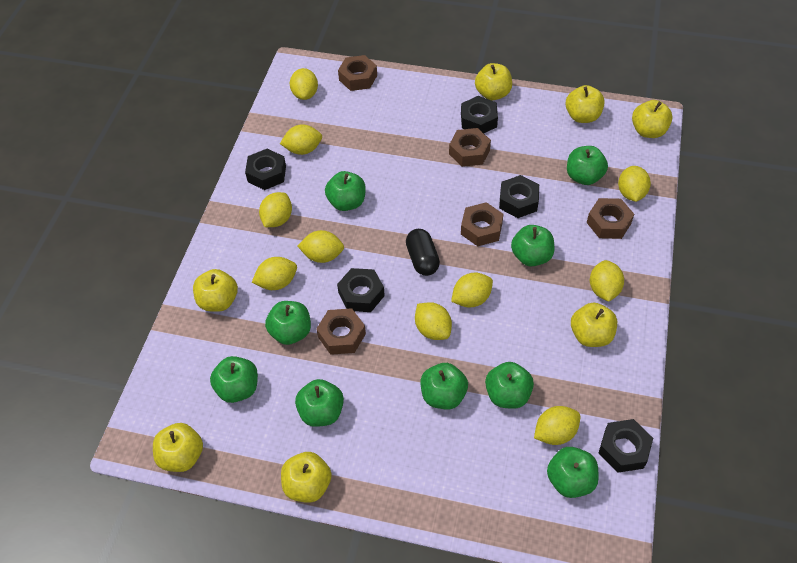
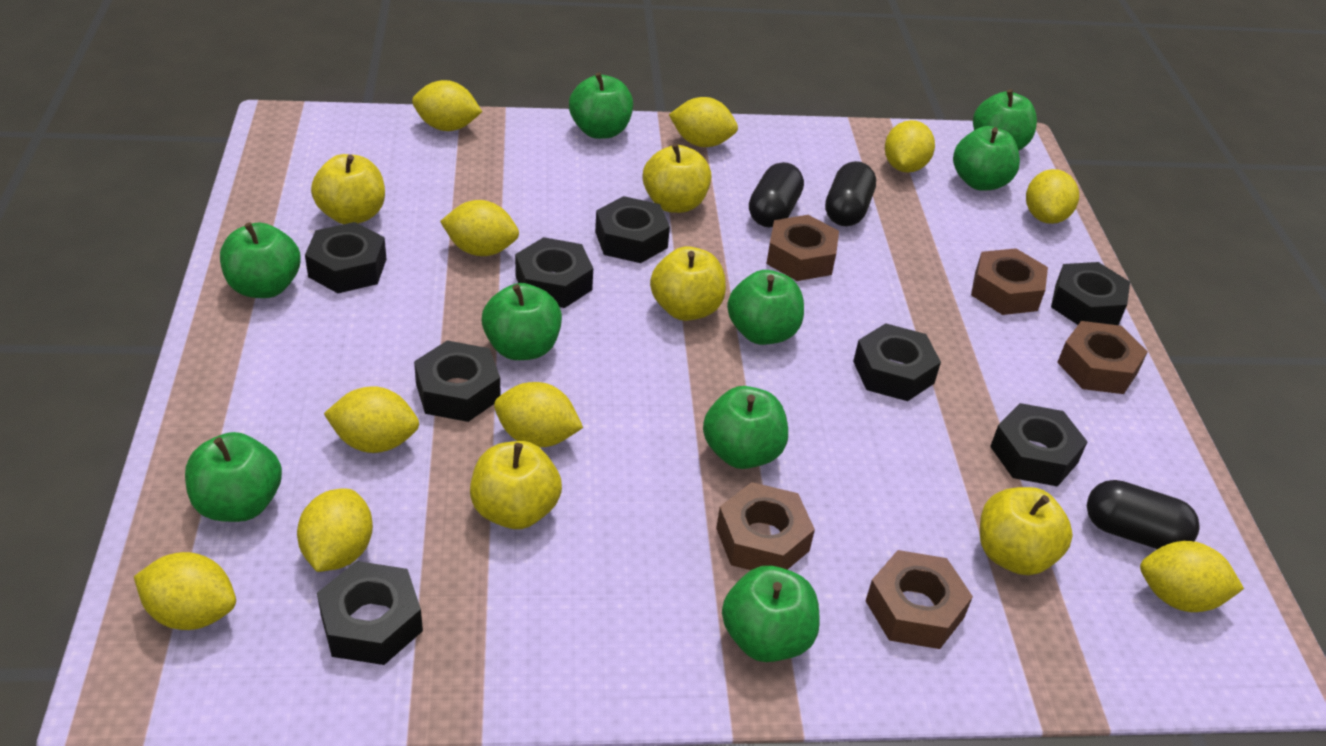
black capsule: [406,229,440,276] = 1 -> [749,162,804,227] [825,161,876,226] [1087,480,1200,549] = 3
black nut: [245,149,286,190] [337,268,385,312] [461,96,498,133] [499,175,539,218] [599,419,653,473] = 5 -> [305,222,387,293] [317,561,423,665] [414,340,500,422] [515,237,593,308] [595,196,670,263] [853,323,941,401] [990,403,1087,487] [1051,262,1130,325] = 8
yellow apple: [153,423,203,472] [193,269,238,312] [281,452,332,503] [475,63,512,100] [565,85,605,123] [571,303,617,347] [632,100,673,138] = 7 -> [311,154,385,224] [470,441,562,529] [643,143,711,213] [650,246,726,321] [980,487,1073,575] = 5

